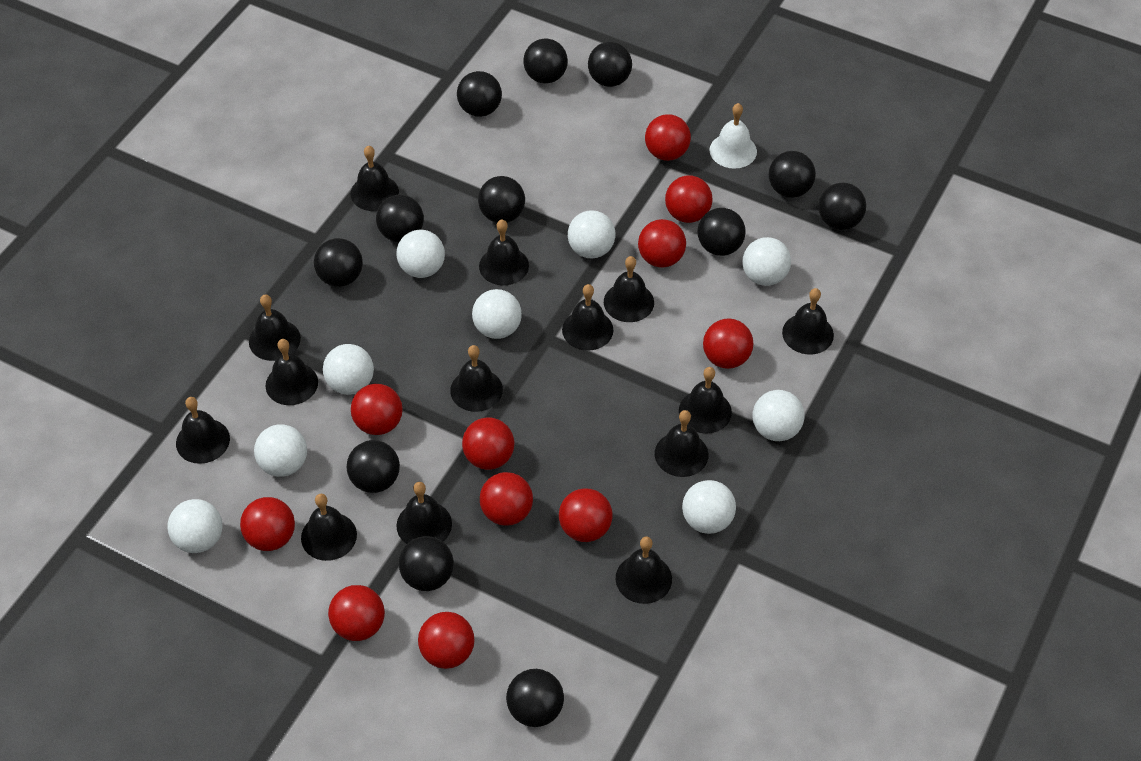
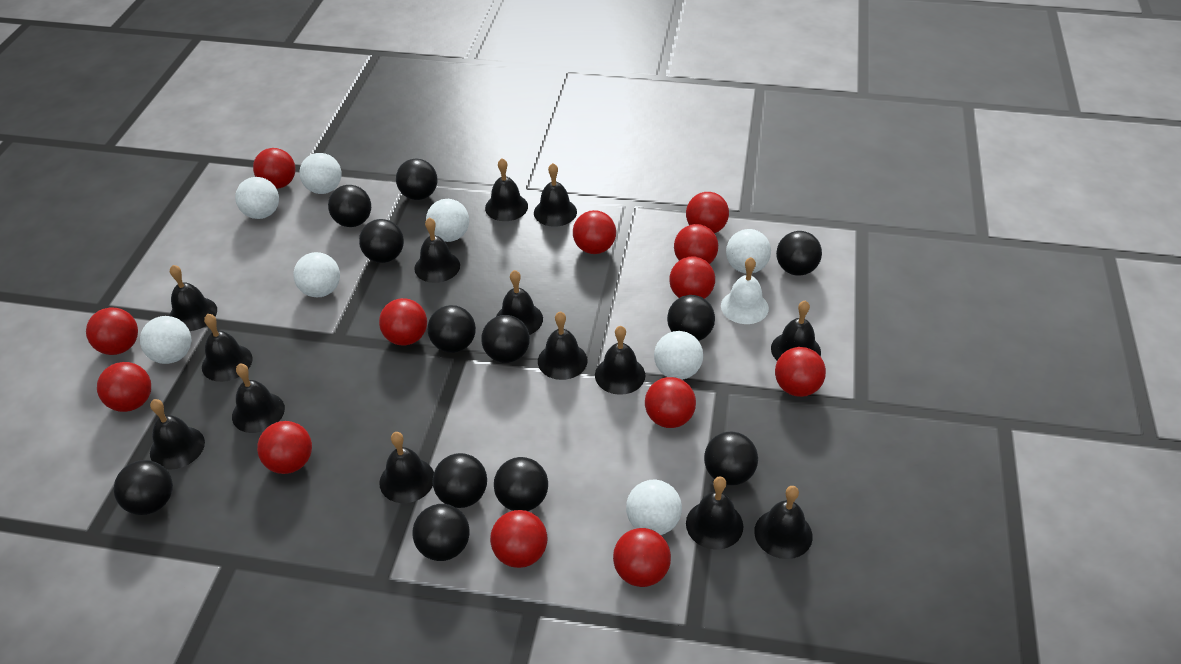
red ball: [240,497,295,551] [328,585,385,641] [351,384,403,435] [418,612,474,669] [462,417,514,470] [480,472,533,526] [559,488,613,542] [638,219,686,268] [645,114,691,161] [665,176,713,223] [703,318,754,369] = 11 -> [86,308,138,355] [97,362,151,412] [253,148,295,189] [257,421,312,474] [379,298,427,346] [490,510,547,568] [573,210,616,254] [613,528,671,587] [645,377,696,428] [669,257,715,299] [674,224,718,264] [686,192,729,233] [775,347,826,397] = 13
white ball: [167,499,223,553] [254,424,307,477] [323,344,374,395] [396,230,445,278] [472,289,522,339] [568,210,615,259] [682,480,736,534] [742,237,791,286] [752,390,805,441] = 9 -> [140,316,192,364] [235,177,279,219] [293,252,340,297] [299,153,342,194] [426,199,469,242] [626,480,682,535] [654,331,703,380] [726,229,771,273] = 8

